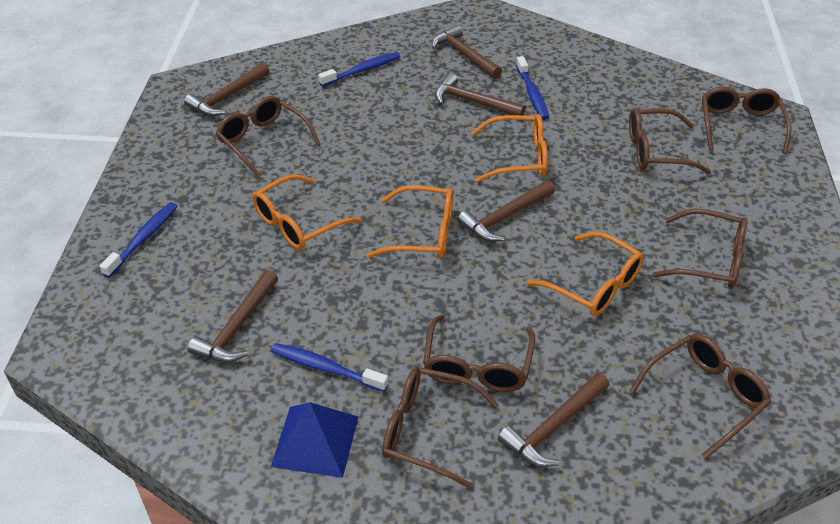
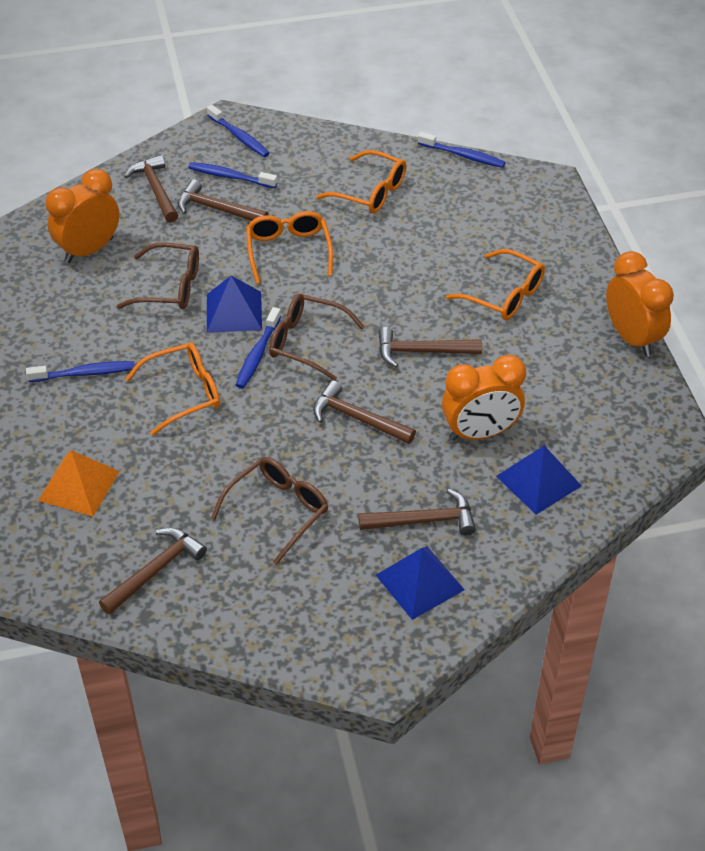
blue pyramid: [271,402,358,478] = 1 -> [207,276,262,333] [376,546,465,620] [496,445,581,515] = 3
blue toothbrush: [99,202,177,278] [271,343,388,392] [318,52,401,87] [516,56,549,120] = 4 -> [26,361,135,382] [188,162,277,188] [207,105,270,157] [236,307,281,388] [418,132,506,168] = 5
brown glasses: [216,96,321,178] [382,367,499,489] [423,315,535,392] [629,108,711,174] [629,334,771,459] [652,209,747,289] [702,87,791,154] = 7 -> [117,243,199,309] [211,457,328,565] [269,294,365,381] = 3
orange clock: none = 0 -> [46,169,119,263] [442,355,526,441] [606,251,674,356] = 3
orange pyramid: none = 0 -> [38,450,120,516] = 1

